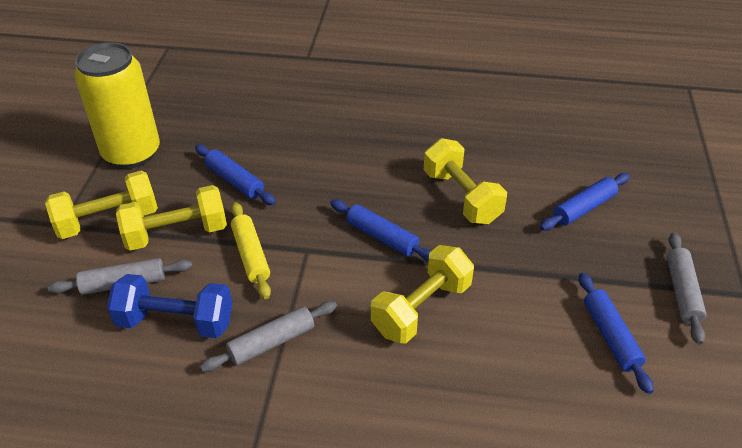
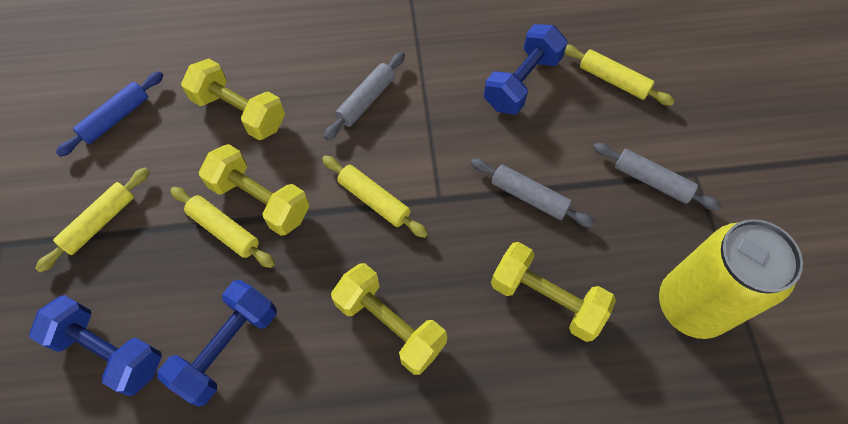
blue dumbbell: [107,274,233,338] = 1 -> [29,295,162,396] [157,280,277,407] [484,24,568,115] = 3
blue rolling pin: [195,145,276,205] [330,200,432,262] [540,173,630,231] [579,273,654,394] = 4 -> [56,71,164,157] = 1
yellow rolling pin: [231,202,271,299] = 1 -> [35,168,150,272] [170,187,275,268] [322,156,428,238] [564,44,675,106] = 4

